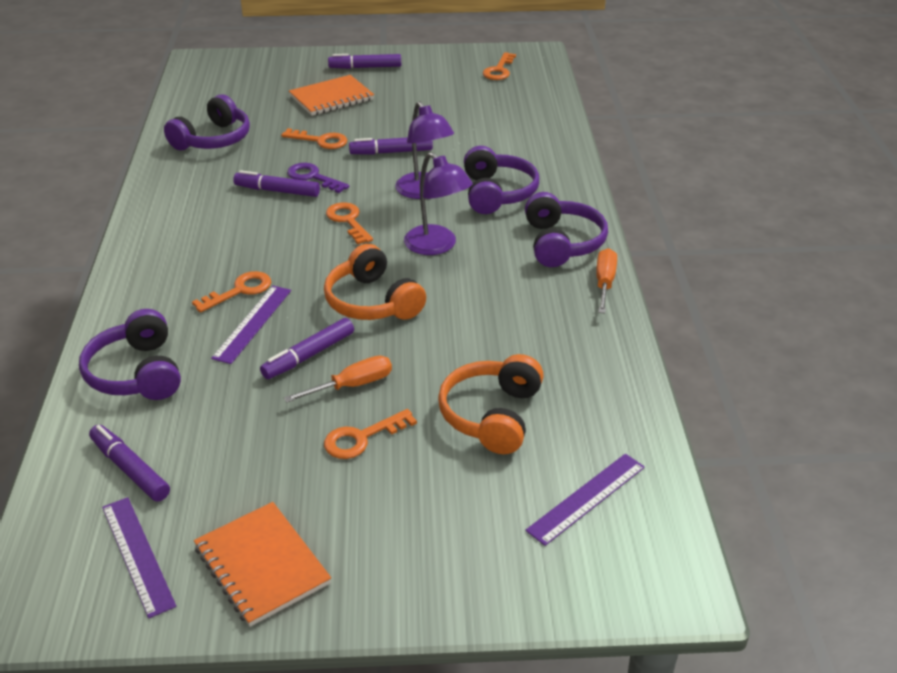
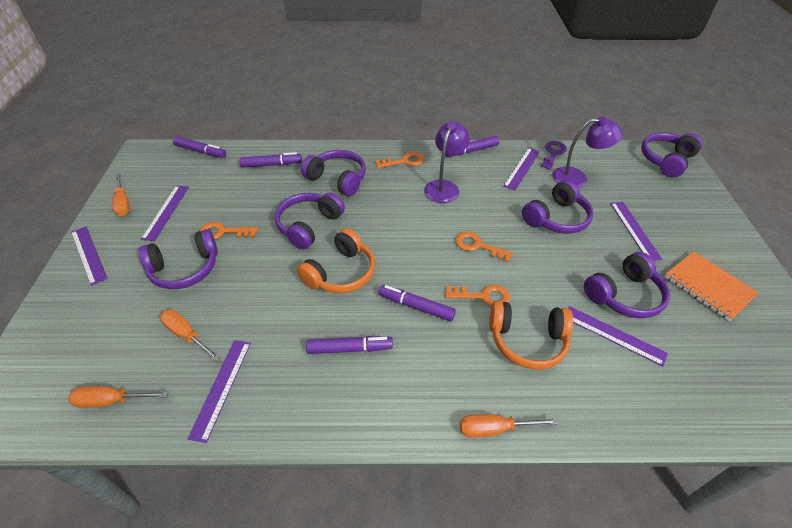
orange key: [192,271,271,313] [281,128,347,149] [324,409,417,459] [326,203,373,244] [483,52,516,80] = 5 -> [199,222,258,239] [375,152,424,168] [445,285,510,307] [456,232,514,263] = 4
orange notebook: [194,502,331,627] [289,75,374,116] = 2 -> [665,251,759,321] = 1
orange screwdriver: [284,356,392,403] [596,248,617,314] = 2 -> [68,386,168,408] [112,173,130,216] [160,309,220,361] [460,414,558,437] = 4
purple headphones: [79,309,181,400] [164,94,250,150] [464,146,539,214] [525,192,608,267] = 4 -> [138,229,218,289] [275,193,345,250] [301,150,366,196] [522,180,593,234] [584,252,670,318] [641,133,703,178] = 6
purple ruler: [102,497,177,618] [211,286,291,364] [525,454,645,546] = 3 -> [71,227,108,286] [141,186,189,241] [188,340,251,443] [503,148,540,191] [568,306,668,366] [610,202,662,261] = 6

